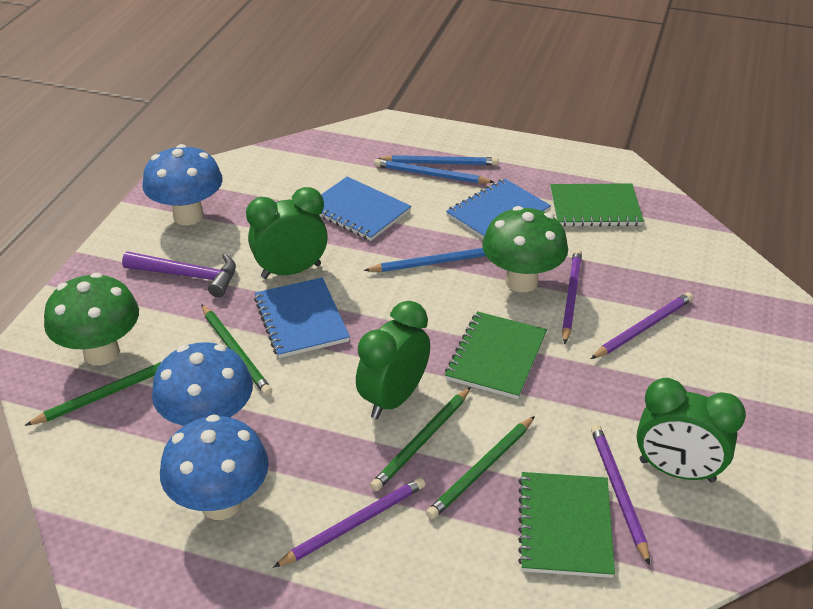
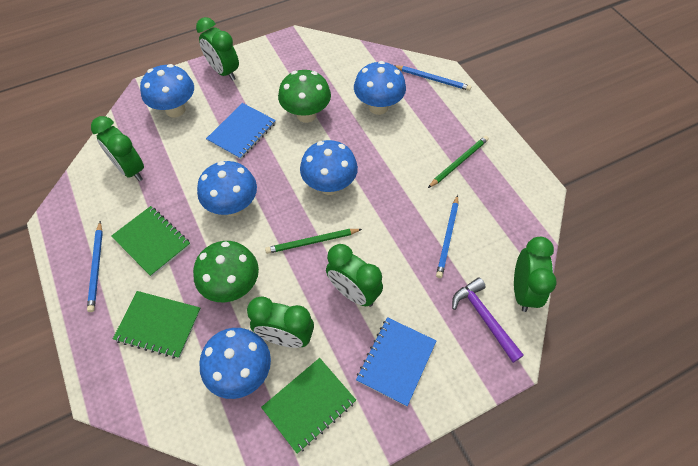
blue mushroom: [143,144,223,226] [152,342,253,426] [160,414,269,520] = 3 -> [140,64,194,118] [197,161,257,216] [199,328,271,399] [300,140,358,195] [354,61,406,115] = 5
blue notebook: [254,277,350,358] [319,177,411,241] [446,179,551,239] = 3 -> [206,103,276,160] [356,317,436,407] = 2
green clock: [246,187,328,279] [356,301,430,419] [637,378,746,482] = 3 -> [91,116,144,181] [196,17,239,81] [247,296,314,348] [326,244,383,307] [514,237,557,312] = 5
green pencil: [25,362,161,426] [201,304,272,396] [370,387,471,491] [426,416,535,519] = 4 -> [265,229,362,254] [428,136,489,188] = 2
purple pencil: [273,477,426,568] [562,249,582,344] [591,292,693,359] [591,424,650,565] = 4 -> none = 0

